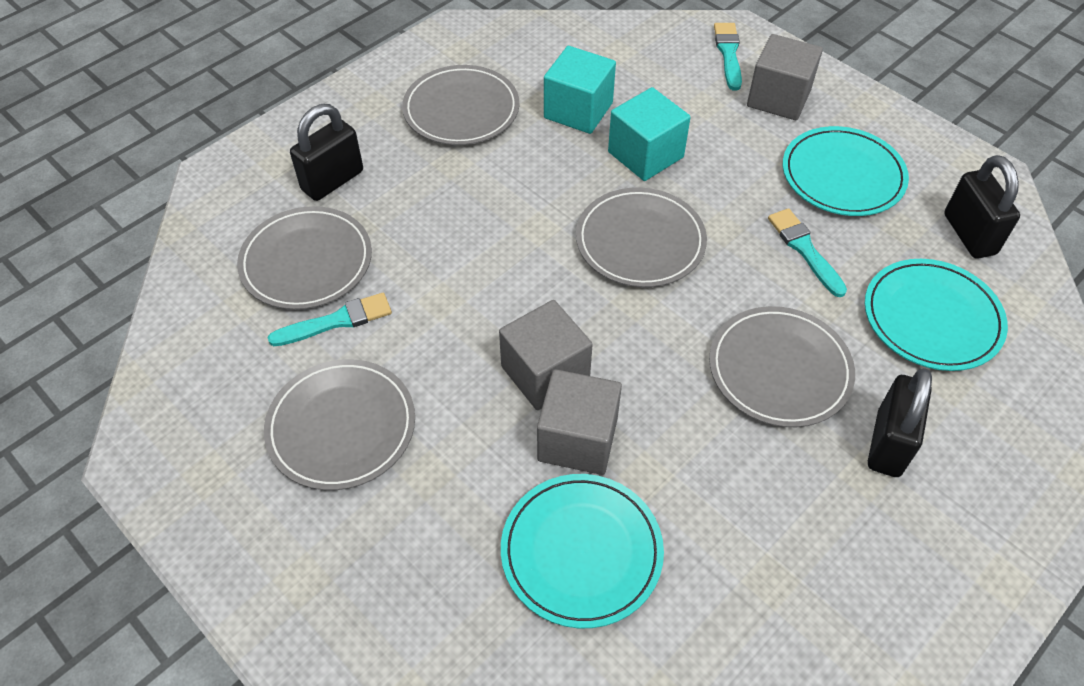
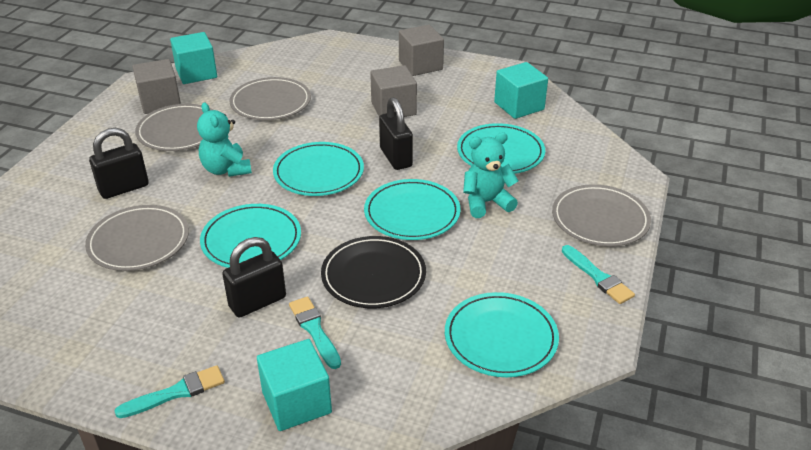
black plate: none = 0 -> [321,236,426,308] = 1
grey plate: [237,206,372,310] [264,359,415,490] [402,65,519,145] [576,187,707,287] [709,306,855,427] = 5 -> [85,205,189,271] [135,104,213,151] [229,77,311,120] [552,184,651,247] = 4
turquoise cube: [544,46,616,134] [608,87,691,181] = 2 -> [170,32,217,84] [257,339,332,431] [494,62,548,119] = 3
turquoise plate: [501,474,664,628] [783,126,909,216] [865,259,1008,371] = 3 -> [200,204,301,268] [273,142,364,196] [364,179,460,240] [445,292,559,377] [457,123,545,174] = 5
turquoise teddy bear: none = 0 -> [197,102,252,177] [463,132,518,218] = 2

